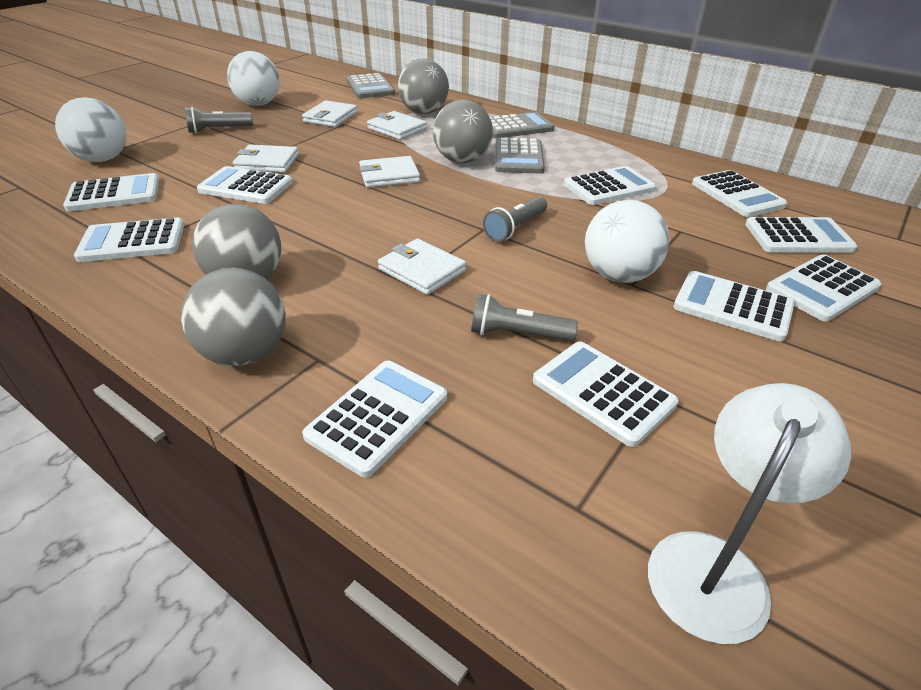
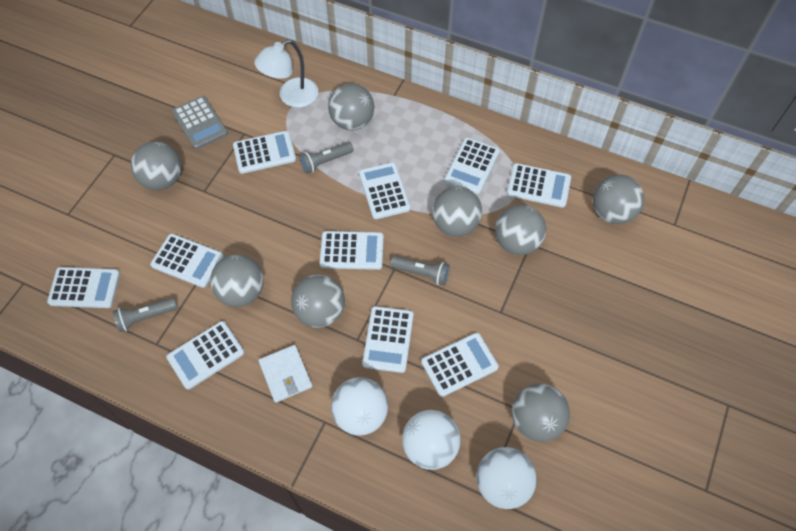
grey ball: [181,268,286,366] [192,204,282,279] [398,59,449,114] [433,100,493,163] = 4 -> [131,142,181,190] [210,254,264,307] [291,274,345,328] [328,83,374,130] [432,186,482,237] [495,204,546,255] [512,383,570,442] [593,175,644,224] = 8
grey calculator: [347,73,395,98] [490,112,554,138] [495,138,545,174] = 3 -> [172,96,228,149] = 1
white wallet: [233,145,299,173] [302,100,358,127] [359,156,420,188] [367,111,427,140] [378,238,466,295] = 5 -> [258,345,313,403] = 1

